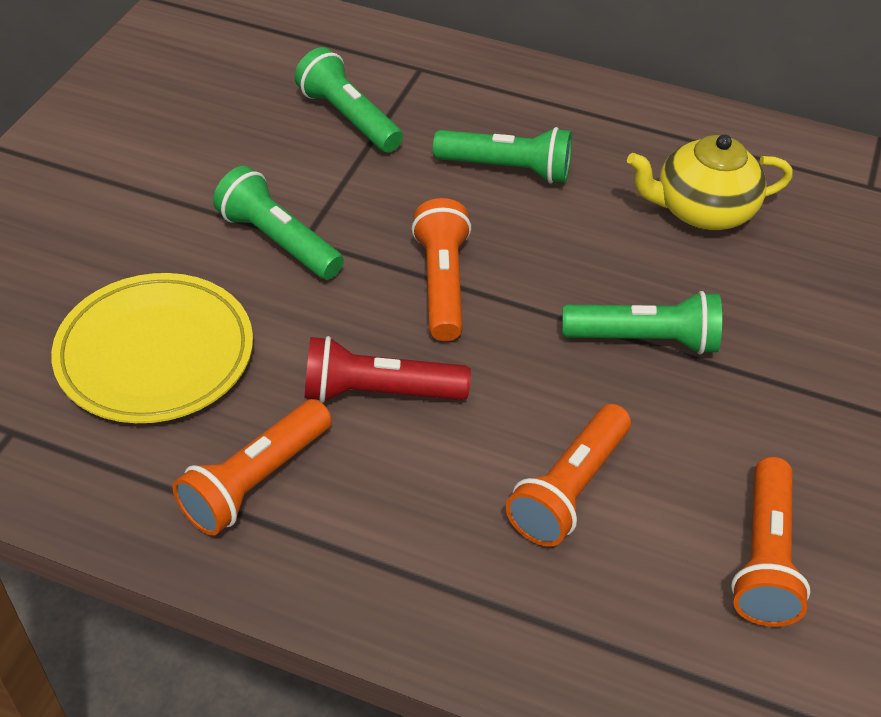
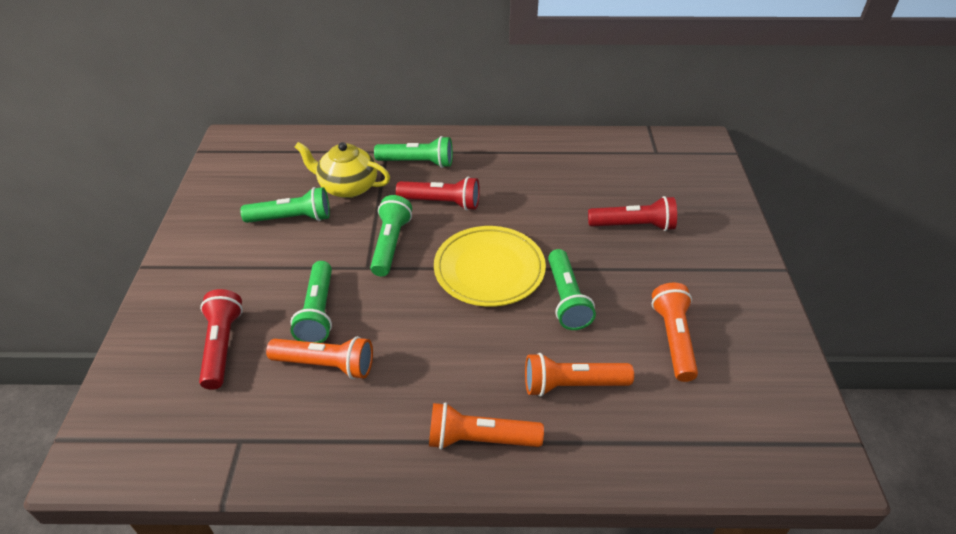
green flashlight: [213,166,344,280] [295,47,403,153] [433,127,572,184] [562,291,722,355] = 4 -> [240,187,330,223] [290,261,332,343] [370,195,412,276] [374,136,453,168] [548,249,596,330] = 5
red flashlight: [305,336,471,403] = 1 -> [199,289,243,390] [396,177,480,210] [588,196,677,231] = 3

